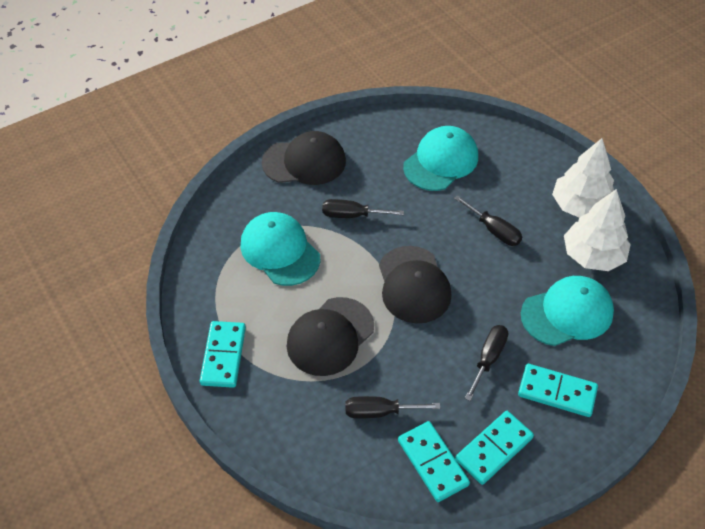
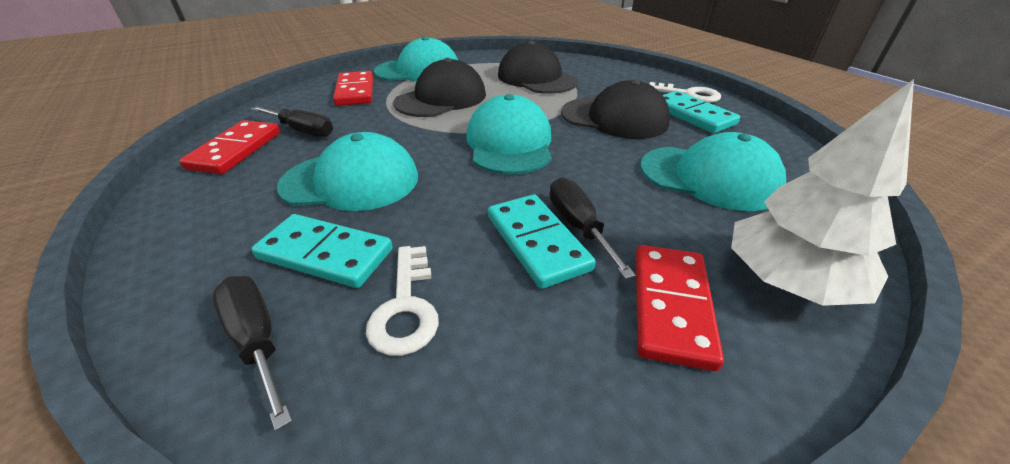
black screwdriver: [322,199,404,218] [345,396,440,419] [454,195,522,246] [465,325,508,401] = 4 -> [213,276,292,431] [251,106,333,137] [549,177,636,279] = 3
red domino: none = 0 -> [179,120,280,174] [333,71,373,106] [636,245,724,371] = 3
turquoise cap: [240,212,320,286] [403,126,478,191] [521,276,614,346] = 3 -> [277,132,418,211] [374,36,458,81] [466,94,552,175] [640,132,786,211] = 4
turquoise domino: [200,321,246,388] [398,421,470,502] [455,411,534,485] [518,364,598,417] = 4 -> [251,214,393,288] [488,194,596,289] [663,91,740,133] = 3
white key: none = 0 -> [366,246,439,356] [650,82,721,103] = 2
white tree: [552,138,614,217] [564,189,631,271] = 2 -> [731,79,914,306] = 1

